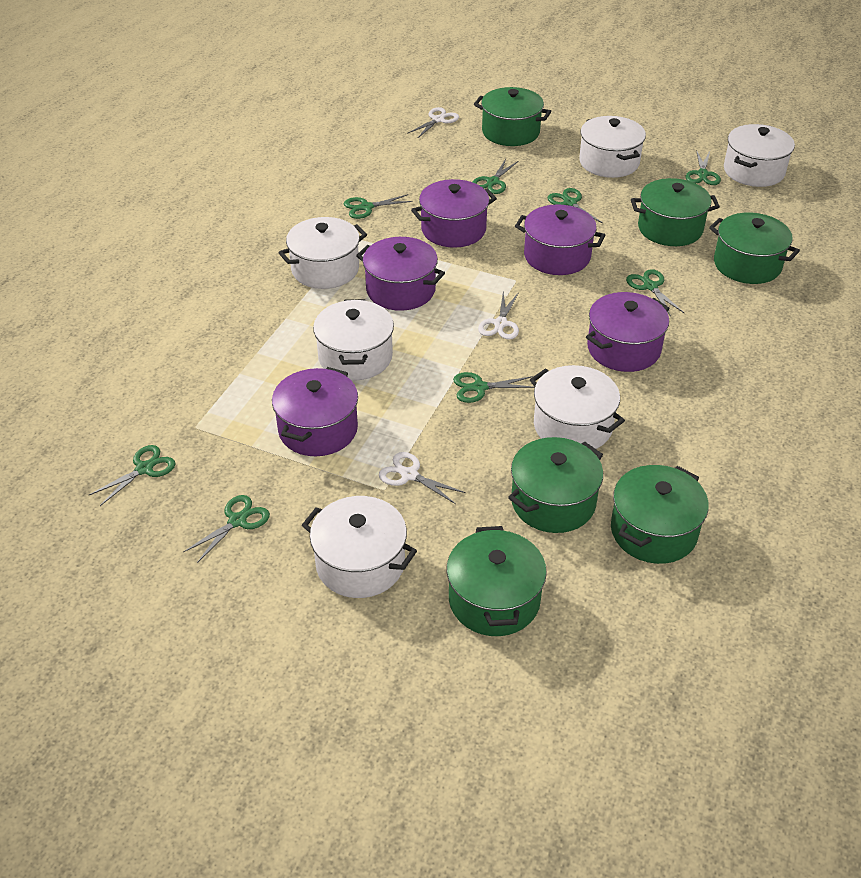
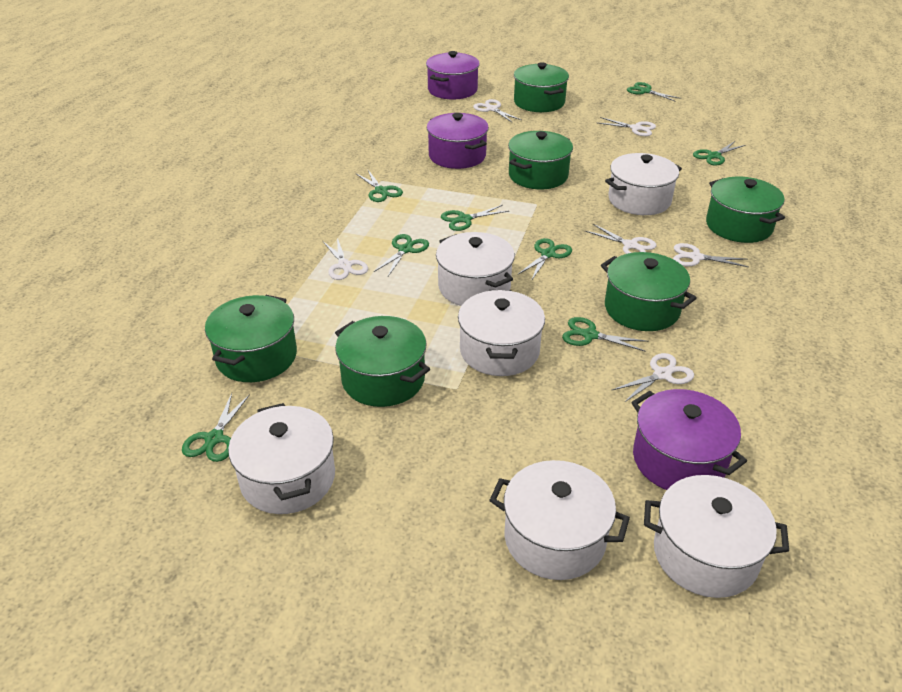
purple pot: [272,367,358,456] [356,237,445,311] [411,179,497,248] [515,204,605,275] [586,292,670,372] = 5 -> [426,51,480,99] [427,113,489,169] [631,389,747,490] = 3
white scissors: [379,452,466,504] [407,107,459,138] [478,292,519,340] = 3 -> [323,238,368,280] [473,99,521,122] [585,224,656,254] [598,117,656,136] [611,353,694,403] [673,243,749,267] = 6

